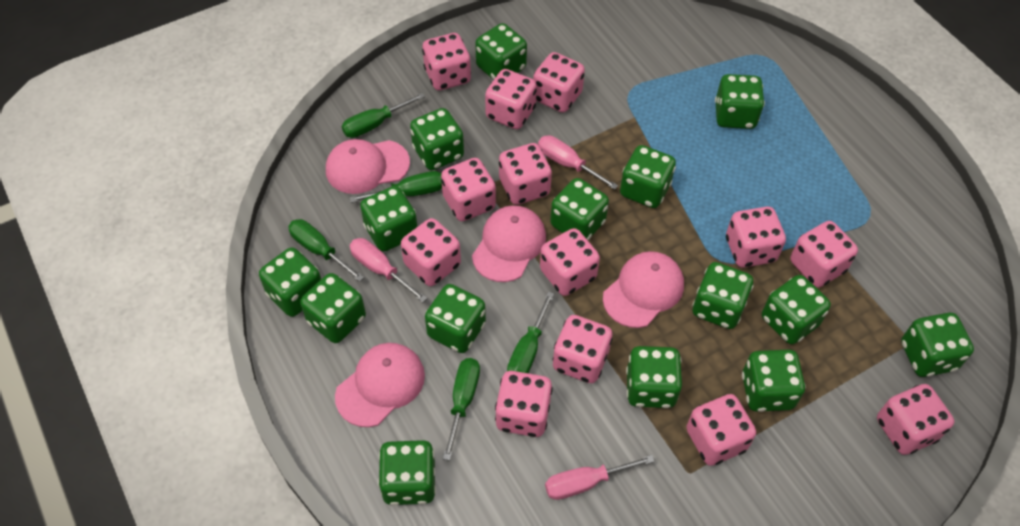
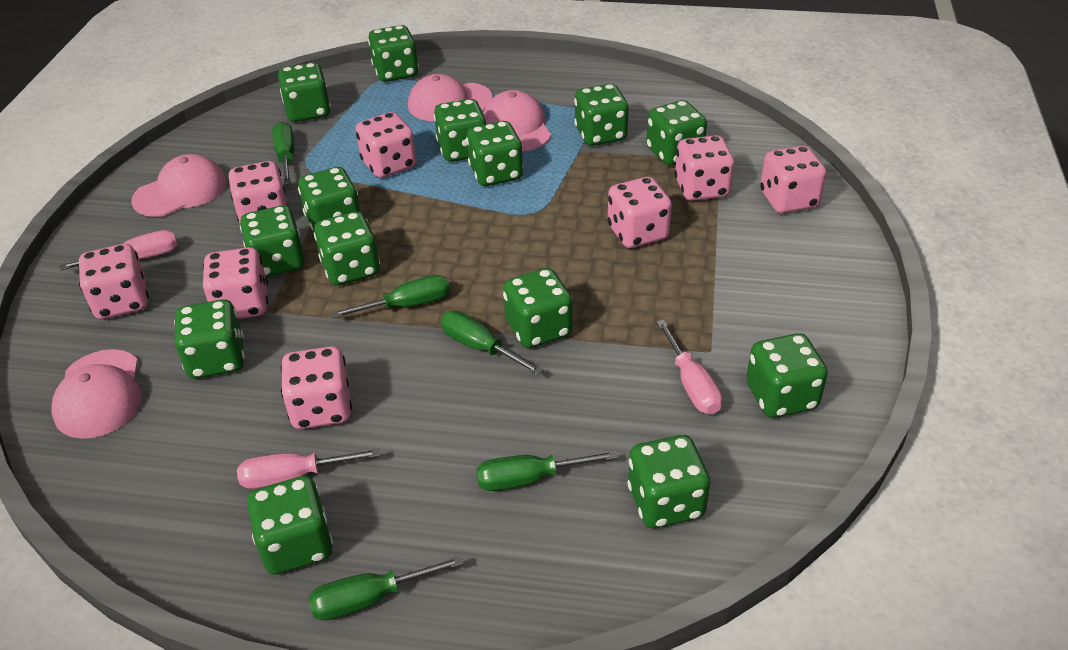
green dice: [259,247,321,317] [300,273,366,343] [360,186,418,251] [378,440,436,506] [410,108,464,170] [425,284,486,353] [475,23,527,80] [550,178,609,240] [620,145,676,208] [626,346,682,408] [692,262,754,329] [715,74,765,129] [742,350,806,412] [762,275,831,344] [901,313,974,377] = 15 -> [174,299,245,379] [240,205,305,277] [247,476,333,575] [278,63,331,122] [298,167,361,231] [314,212,380,285] [368,25,419,82] [434,99,486,162] [466,121,523,186] [503,268,573,348] [574,84,629,146] [627,435,710,528] [646,100,707,165] [746,333,828,418] = 14
pink dice: [401,218,461,286] [422,33,471,91] [441,158,496,221] [485,69,537,129] [495,371,553,437] [499,143,552,205] [533,52,585,113] [540,228,600,296] [552,315,613,383] [686,394,756,466] [726,206,786,268] [790,221,858,288] [877,384,954,455] = 13 -> [78,244,149,319] [203,247,268,319] [228,161,289,223] [281,346,352,429] [356,112,417,178] [608,177,672,248] [674,135,734,201] [760,146,826,213] = 8

